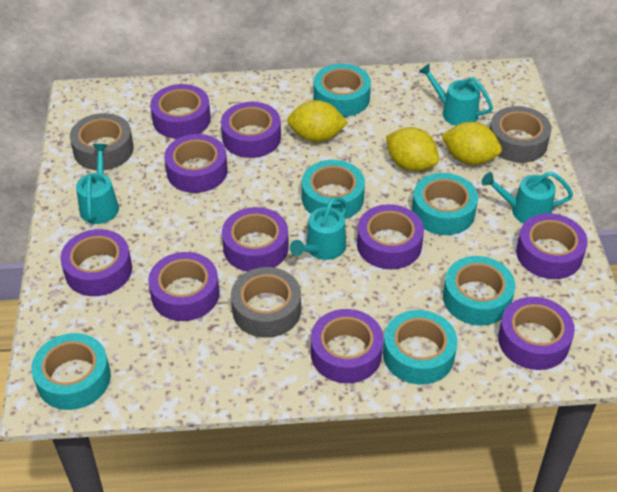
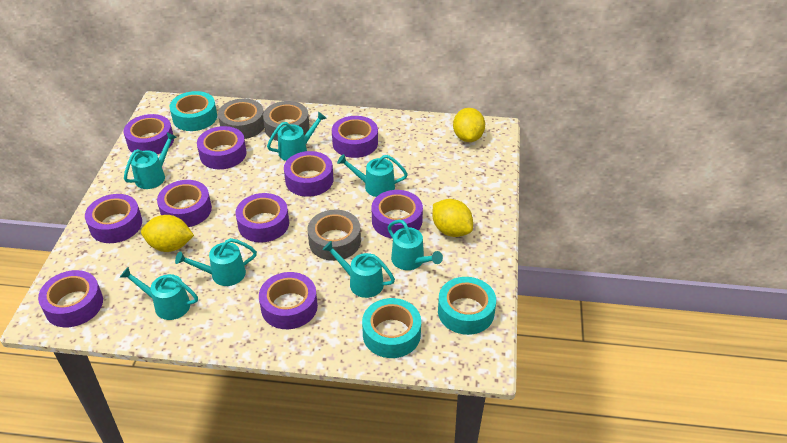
turquoise tape: [31,333,111,410] [302,160,365,219] [313,64,371,117] [383,310,457,385] [412,173,478,235] [443,256,515,325] = 6 -> [170,91,217,131] [362,298,421,358] [438,277,496,335] = 3
turquoise watering can: [76,144,119,224] [290,197,348,260] [419,64,493,126] [482,172,573,223] = 4 -> [120,267,198,320] [124,132,176,189] [175,238,257,286] [267,112,327,161] [322,241,395,298] [337,154,408,197] [388,220,443,270] = 7

